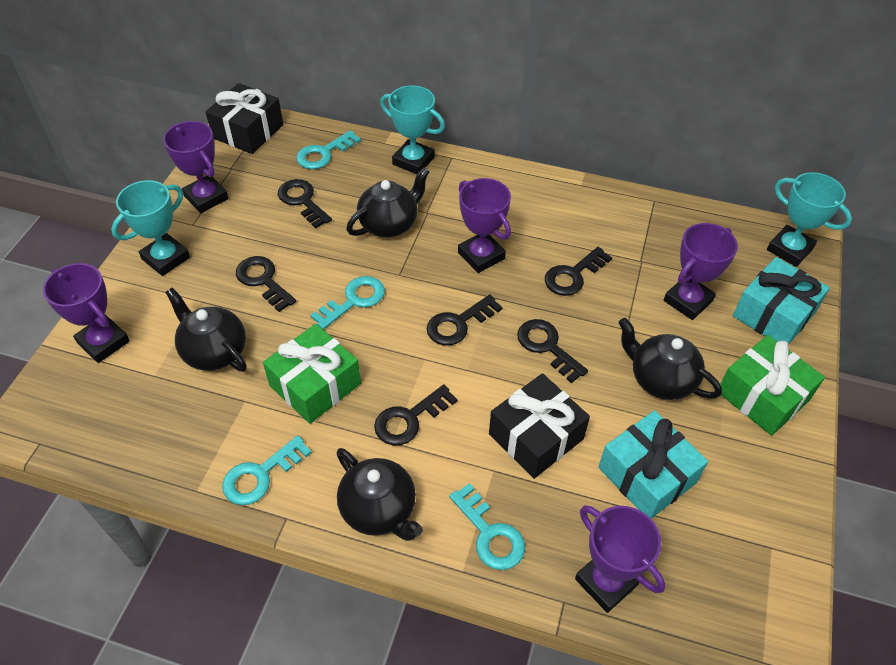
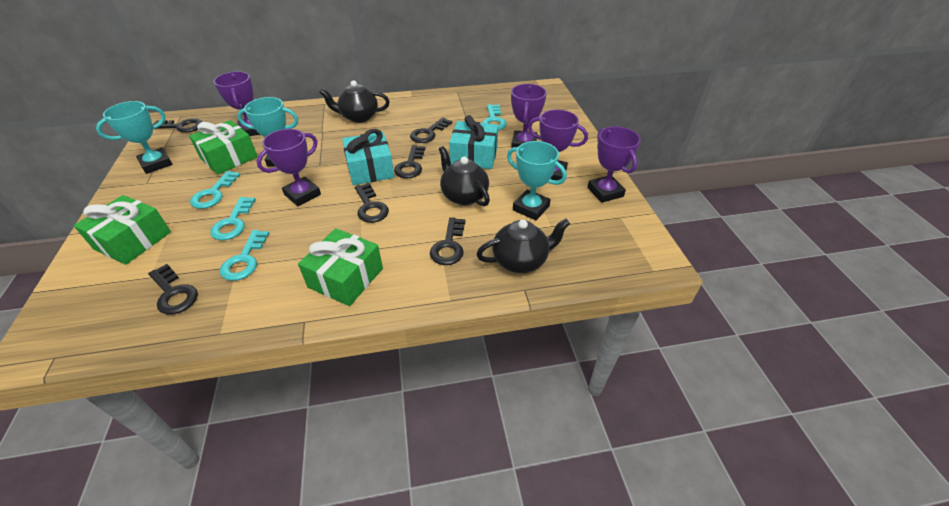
black gift: [206,83,283,154] [489,373,590,479] = 2 -> none = 0
black teapot: [165,288,247,372] [336,448,423,541] [346,167,430,238] [618,318,722,400] = 4 -> [319,80,390,123] [439,146,490,206] [476,219,570,273] = 3
green gift: [263,324,361,424] [720,335,825,436] = 2 -> [74,195,171,265] [189,120,258,175] [298,228,383,306] = 3

